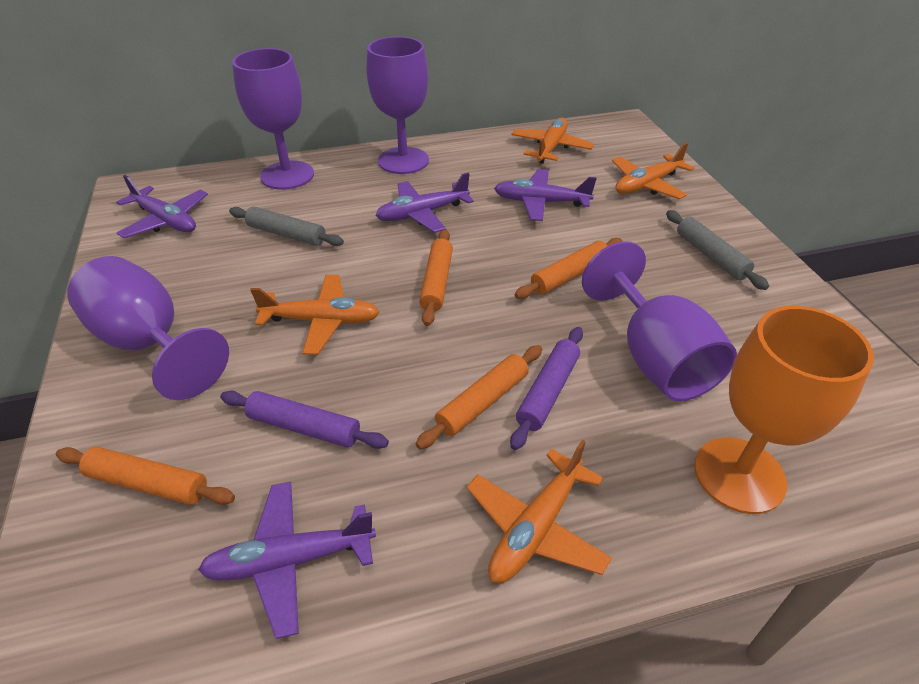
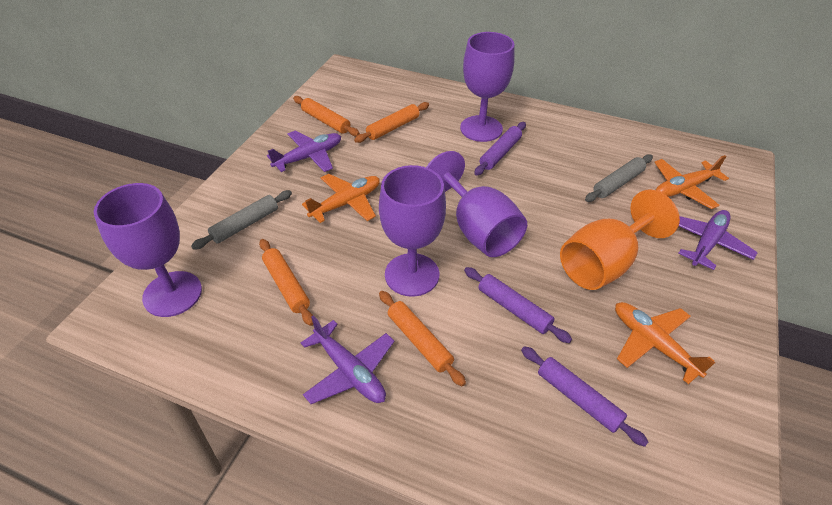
orange plane: [250,275,379,355] [467,440,612,583] [511,118,594,164] [612,143,694,199] = 4 -> [302,174,380,223] [615,302,715,384] [654,155,729,209] = 3
purple plane: [116,175,208,238] [198,482,376,639] [376,172,474,233] [494,169,597,221] = 4 -> [267,131,341,172] [301,316,394,404] [678,210,758,270] = 3
purple rolling pin: [220,391,389,449] [510,327,583,450] = 2 -> [464,267,572,343] [474,122,526,176] [521,346,648,447] = 3

